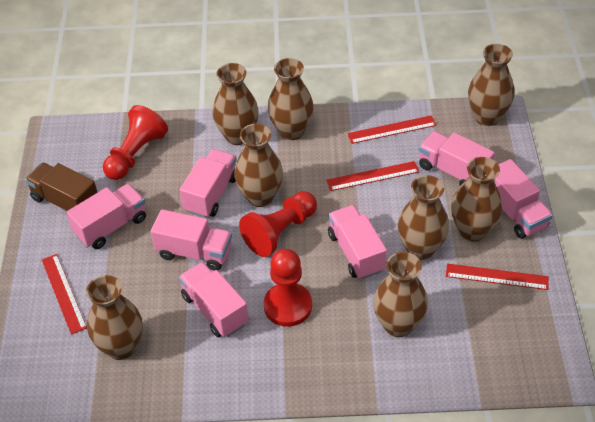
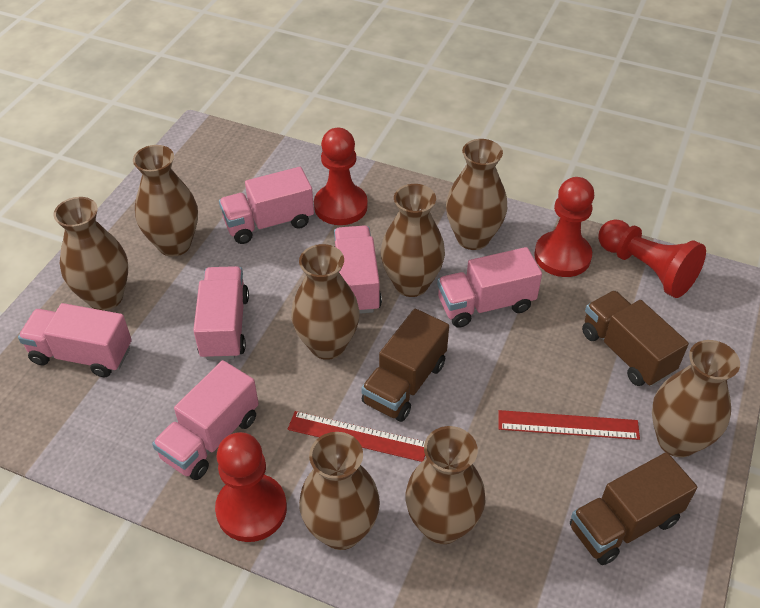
brown truck: [25,163,98,215] = 1 -> [361,309,449,422] [570,452,697,565] [582,290,689,387] = 3
pink truck: [66,184,146,249] [151,209,232,271] [179,262,249,337] [180,149,237,218] [328,205,387,279] [419,131,495,186] [494,159,553,239] = 7 -> [18,303,132,377] [152,360,259,480] [193,266,249,360] [219,167,314,244] [334,225,382,314] [437,247,542,328] = 6
red pawn: [103,105,168,180] [239,191,317,257] [264,249,312,327] = 3 -> [215,432,287,542] [314,128,368,225] [534,177,594,277] [598,219,706,298] = 4
red ruler: [42,254,87,335] [326,161,419,191] [347,115,437,144] [446,263,549,290] = 4 -> [288,411,425,462] [498,410,640,440] = 2

